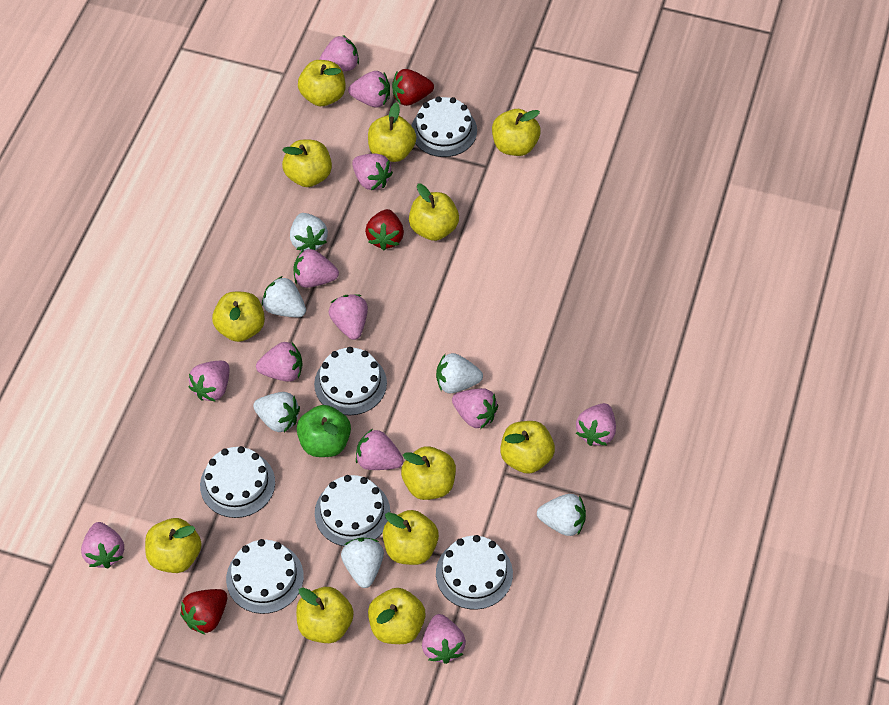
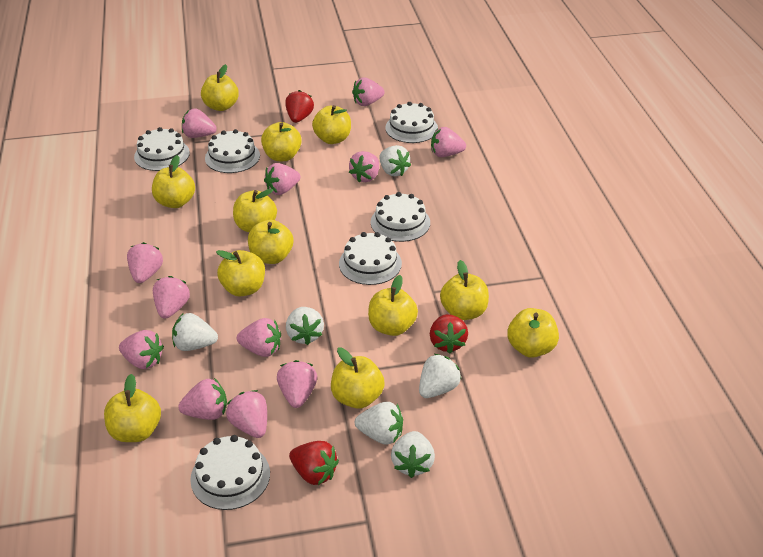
green apple: [297,405,351,457] = 1 -> none = 0

